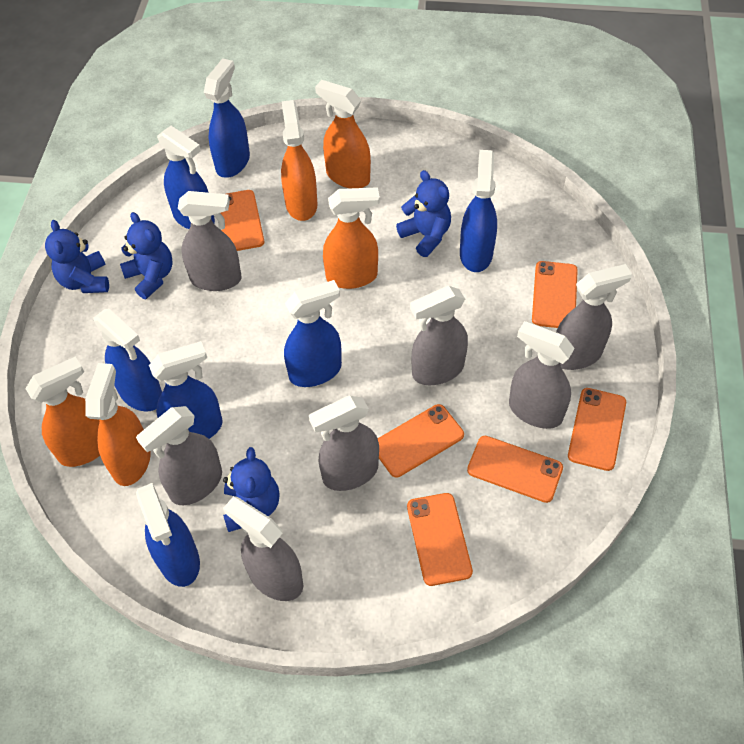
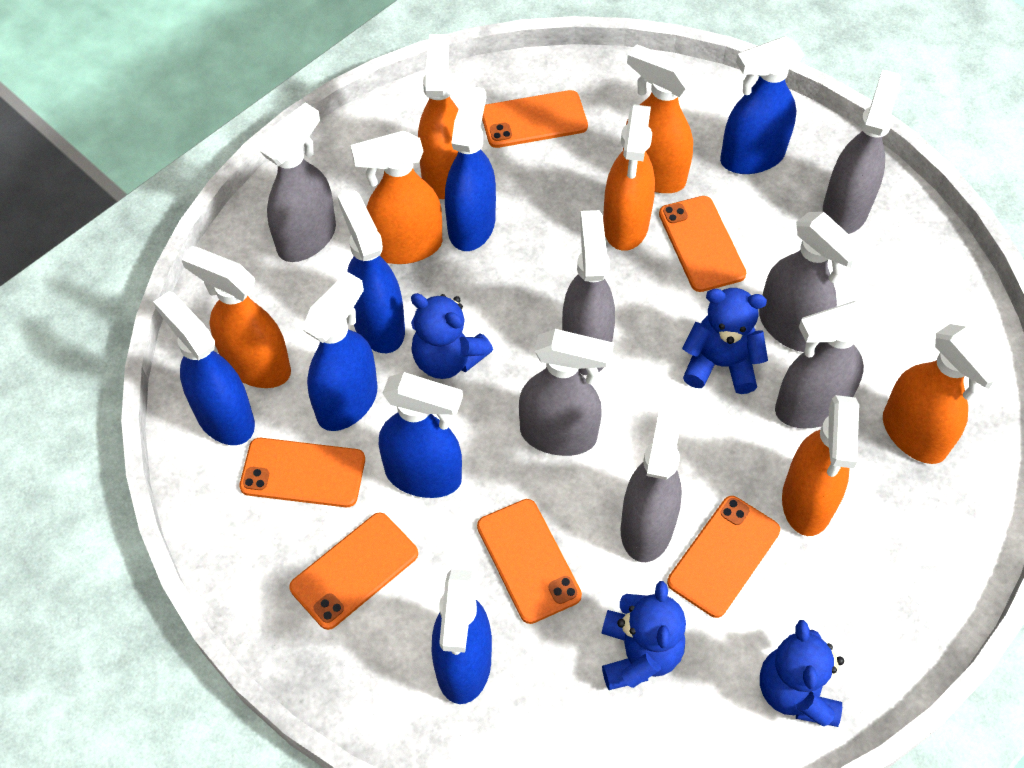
orange spray bottle: [25,357,100,467] [85,363,151,486] [281,100,318,221] [315,80,371,188] [323,187,380,289] = 5 -> [181,246,291,388] [351,131,442,264] [418,34,459,199] [603,105,655,251] [623,44,694,193] [782,395,859,536] [883,324,1008,464] = 7

